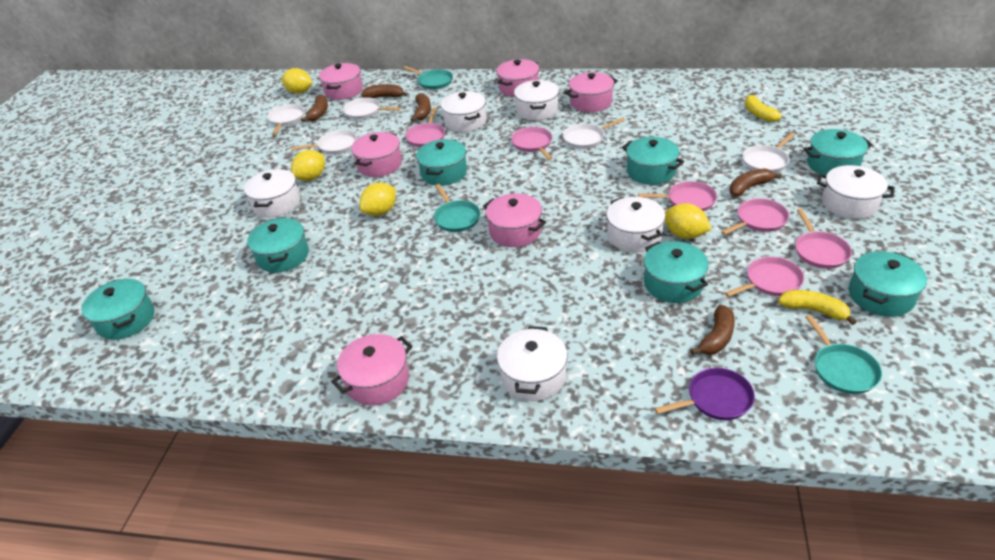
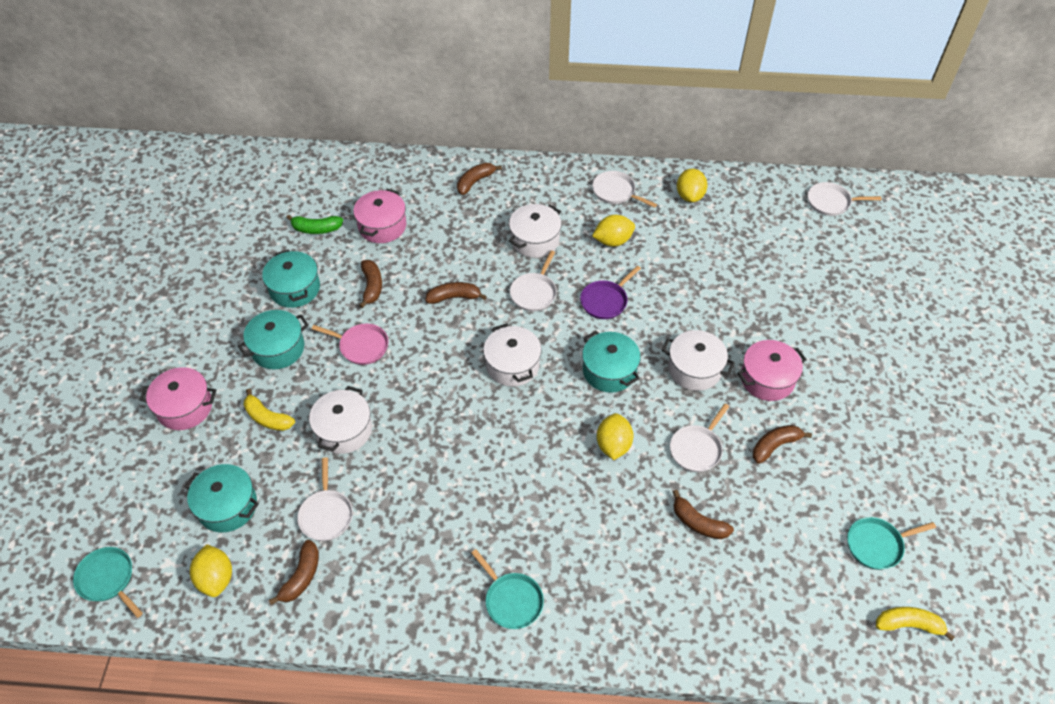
brown banana: [301,94,328,122] [361,84,407,98] [410,93,431,122] [690,305,735,355] [730,168,782,196] = 5 -> [269,540,319,605] [359,260,382,308] [426,282,487,304] [457,163,502,195] [673,490,734,539] [753,425,812,464] = 6
green banana: none = 0 -> [286,214,343,234] = 1
pink pan: [405,107,445,147] [511,127,552,160] [638,181,717,211] [721,198,789,235] [725,256,804,297] [795,209,852,269] = 6 -> [312,324,388,365] = 1
pink pot: [319,63,363,100] [331,334,413,406] [351,132,402,177] [483,193,546,247] [496,59,539,97] [565,72,618,112] = 6 -> [140,367,216,430] [353,189,406,243] [737,340,807,401] = 3
turquoise pot: [82,279,154,340] [247,217,309,273] [416,139,467,186] [622,137,684,185] [644,241,709,303] [804,129,872,175] [849,251,927,317] = 7 -> [184,464,259,532] [238,310,309,369] [262,249,320,308] [582,331,641,393] = 4
white pot: [244,169,300,217] [441,91,486,132] [497,326,568,401] [514,80,559,120] [606,197,665,252] [817,165,895,219] = 6 -> [309,386,372,454] [483,323,542,387] [509,204,562,258] [662,330,735,391] = 4

